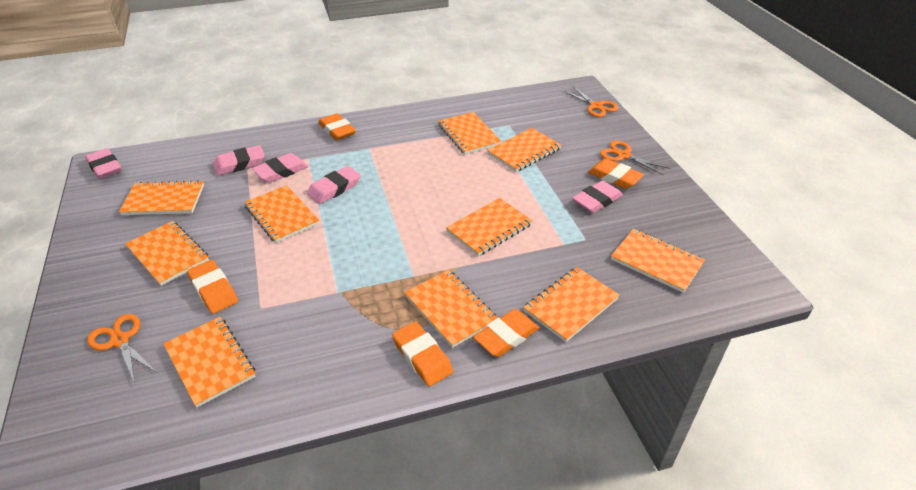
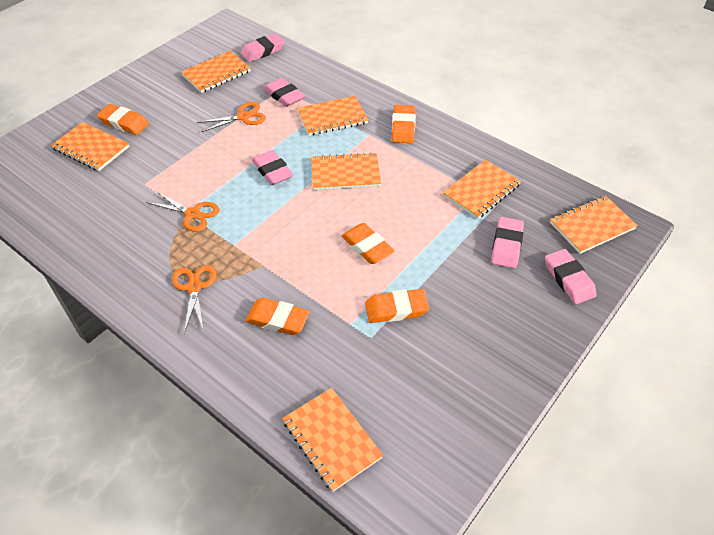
orange notebook: [119,180,204,215] [125,221,209,286] [163,317,256,408] [244,185,319,243] [404,270,497,348] [438,112,502,155] [446,198,533,256] [487,128,562,172] [523,267,620,342] [611,229,705,293] = 10 -> [51,122,129,171] [181,51,251,93] [282,388,384,492] [297,96,368,136] [311,152,381,190] [443,159,521,219] [550,196,638,254] = 7

